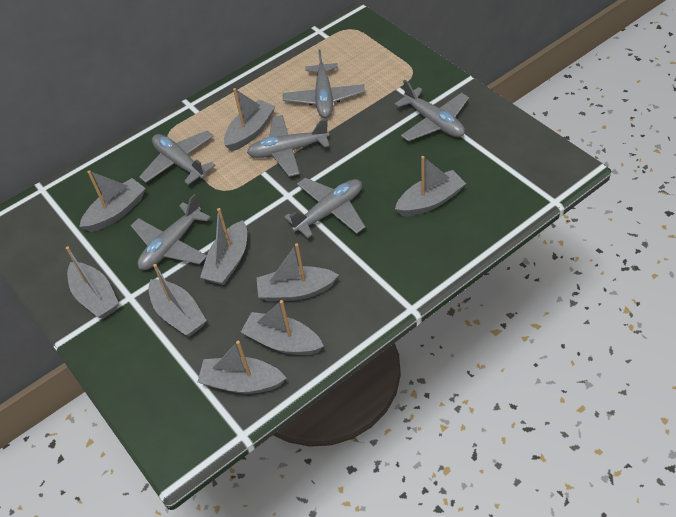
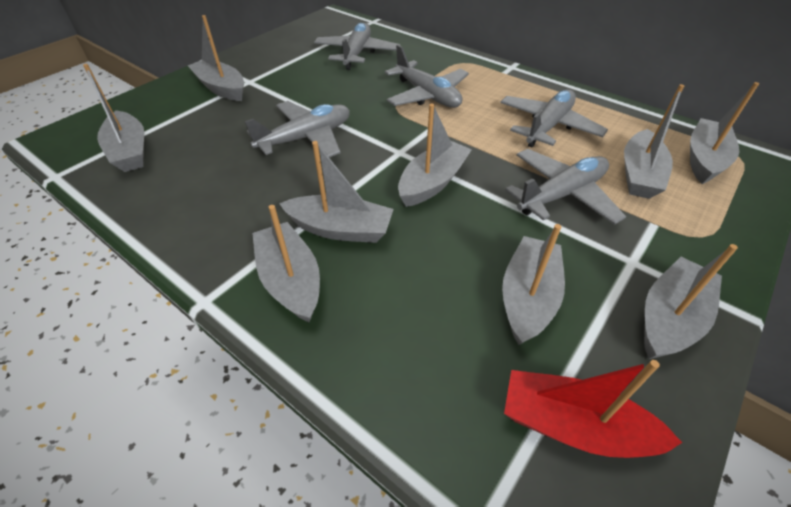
grey plane: [131,194,211,270] [139,131,216,185] [247,115,330,177] [283,49,365,118] [284,178,365,238] [395,80,469,141] = 6 -> [244,101,350,158] [314,23,400,70] [385,45,469,108] [500,89,608,148] [505,149,626,225] = 5
red boat: none = 0 -> [504,360,682,458] = 1

